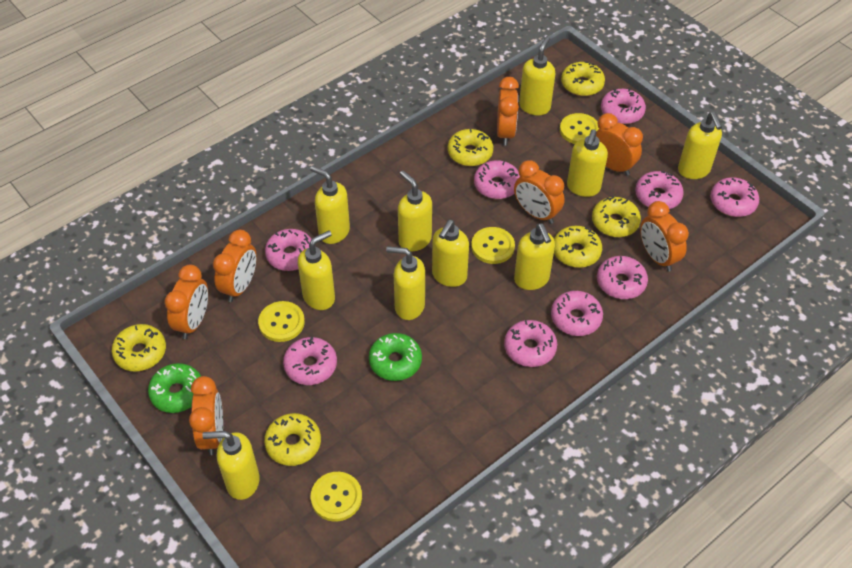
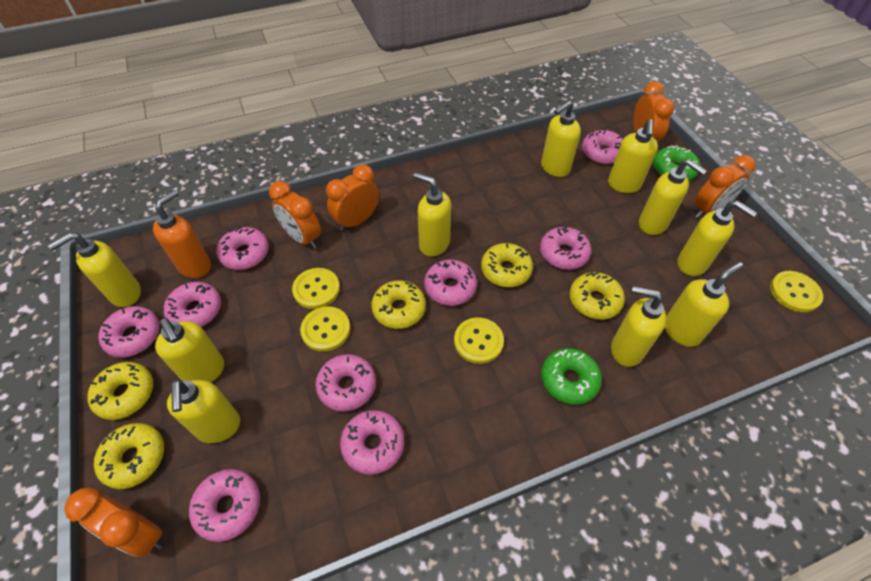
orange clock: [164,265,208,339] [189,376,223,455] [213,230,257,302] [497,77,519,146] [514,160,565,224] [596,113,643,176] [640,201,689,272] = 7 -> [64,488,163,557] [269,181,321,249] [326,164,379,231] [633,81,674,142] [695,155,756,218] = 5
orange soap dispenser: none = 0 -> [153,190,211,278] = 1
yellow donut: [112,324,166,372] [264,413,321,466] [448,129,493,166] [554,226,602,268] [561,61,605,96] [592,196,641,237] = 6 -> [87,362,153,420] [94,423,164,489] [371,280,426,329] [481,243,533,287] [569,272,625,320] = 5

